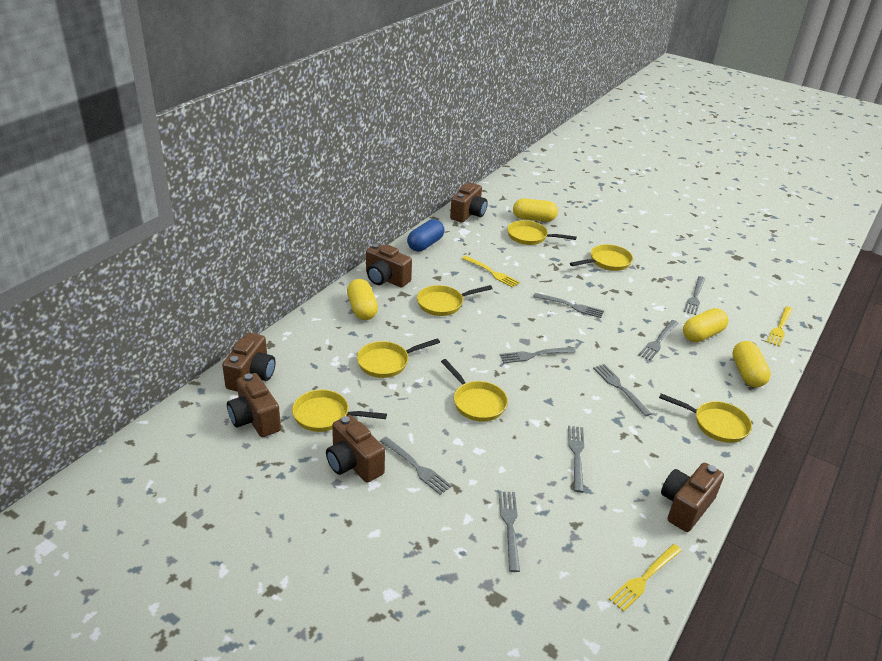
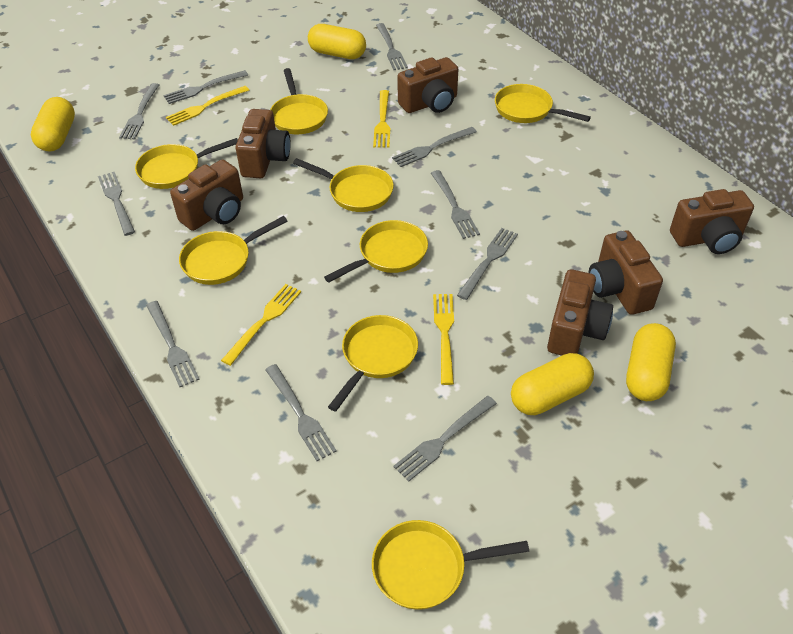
blue capsule: [407,219,444,252] = 1 -> none = 0
grey fork: [380,437,452,495] [499,491,520,572] [500,347,576,363] [533,293,604,318] [568,426,584,493] [593,364,652,417] [638,320,678,361] [684,276,705,315] = 8 -> [98,172,135,236] [119,83,159,139] [146,301,200,387] [163,70,248,104] [265,364,337,461] [376,23,408,70] [392,127,477,167] [393,396,497,482] [431,170,480,239] [457,228,518,300] = 10
yellow fork: [462,256,520,288] [609,544,682,612] [767,306,793,346] = 3 -> [166,86,249,126] [221,284,301,366] [373,90,390,148] [433,294,454,385] = 4
yellow pan: [292,390,387,432] [357,338,440,378] [417,285,493,316] [441,359,508,422] [507,220,577,245] [570,244,633,271] [659,393,752,443] = 7 -> [135,138,238,189] [179,216,287,285] [270,68,328,134] [293,158,394,212] [324,220,428,283] [328,315,418,412] [372,520,529,610] [495,84,591,123] = 8

